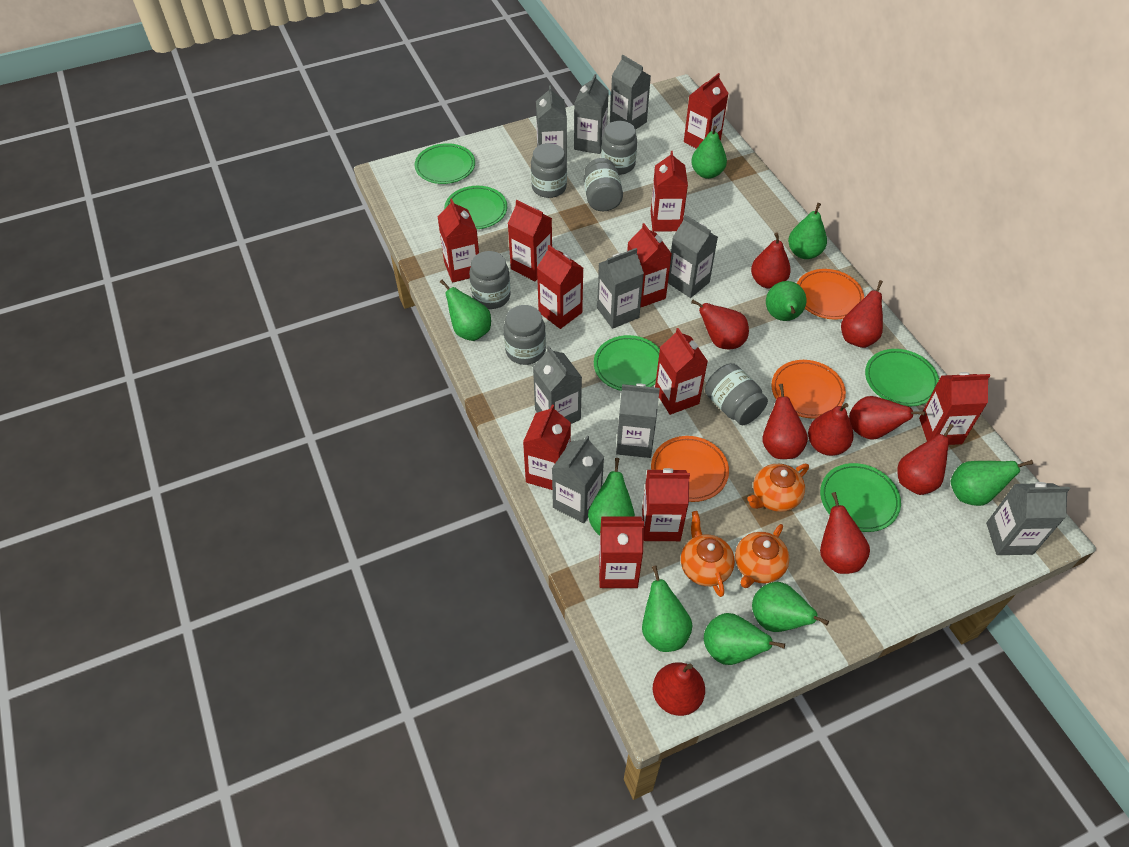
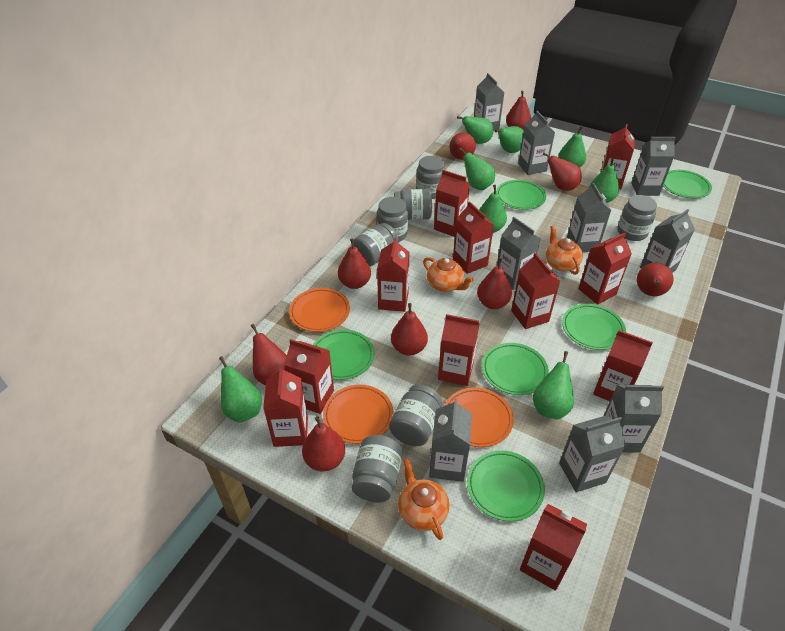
green pear: [440,280,491,341] [588,458,635,535] [642,566,692,652] [691,126,727,179] [704,613,785,665] [752,582,829,632] [766,281,806,321] [788,203,827,259] [951,460,1033,506] = 9 -> [219,356,262,423] [457,116,493,144] [459,148,495,190] [479,185,507,233] [495,126,524,153] [533,351,574,419] [558,126,586,167] [589,158,619,203] = 8
green plate: [415,143,475,184] [444,186,507,229] [594,335,660,391] [820,463,901,532] [865,349,939,407] = 5 -> [313,329,375,380] [467,450,545,522] [482,343,549,395] [496,180,546,210] [562,304,626,350] [663,170,712,199] = 6
grey jar: [469,251,510,309] [504,305,546,365] [531,143,567,198] [584,158,623,211] [601,121,637,175] [705,363,768,425] = 6 -> [352,435,403,502] [353,223,398,266] [377,197,408,242] [389,384,442,446] [394,189,432,220] [416,156,445,199] [617,195,657,241] = 7

